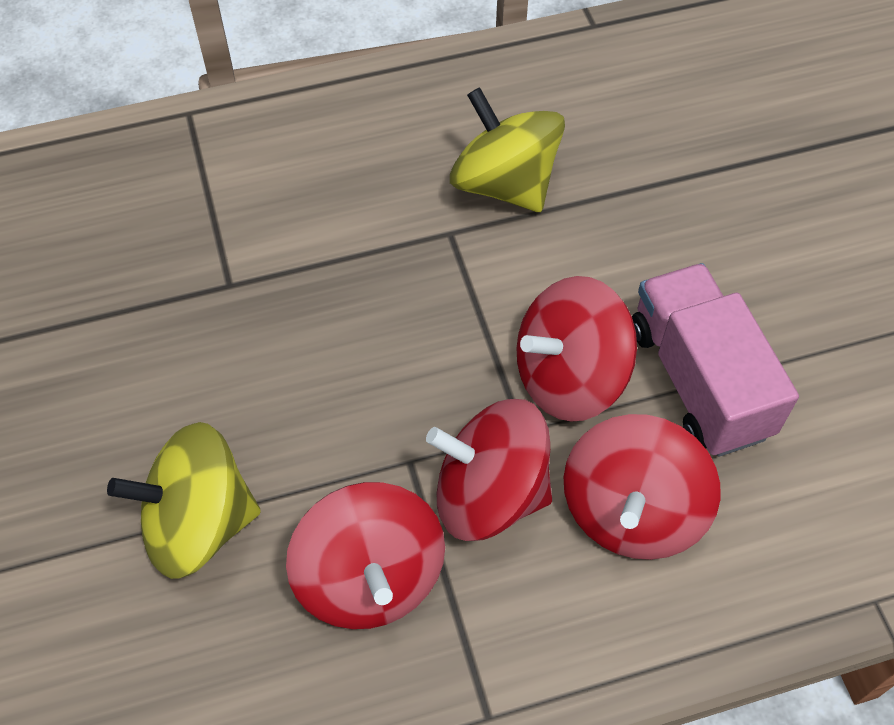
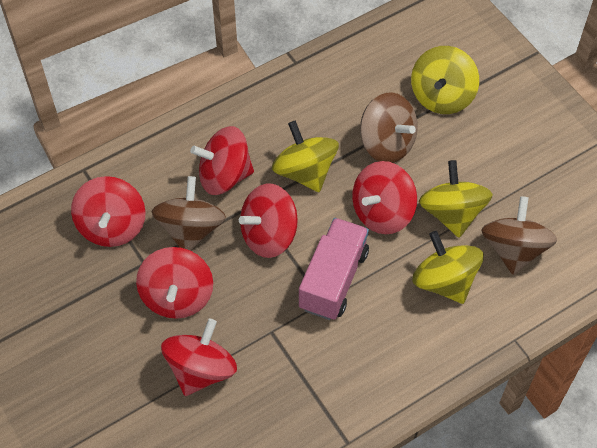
brown spinning top: none = 0 -> [152,176,226,251] [360,92,418,163] [481,196,557,275] = 3
red spinning top: [286,482,445,629] [426,399,552,541] [516,276,637,422] [564,414,720,560] = 4 -> [71,176,146,247] [136,247,213,319] [161,319,237,396] [190,126,254,195] [239,183,298,258] [352,161,417,234] = 6
yellow spinning top: [107,422,261,579] [450,87,565,212] = 2 -> [272,121,339,192] [411,46,479,114] [412,231,484,304] [419,160,493,238] = 4

